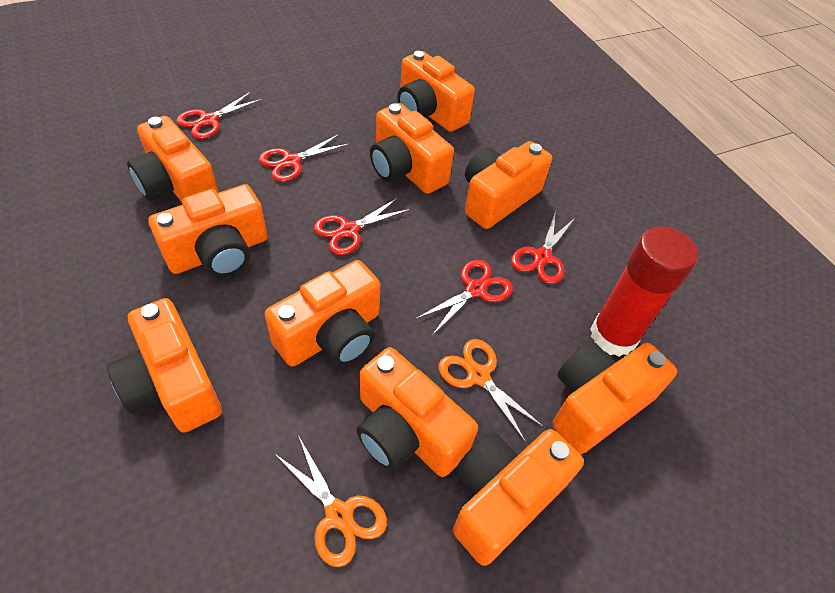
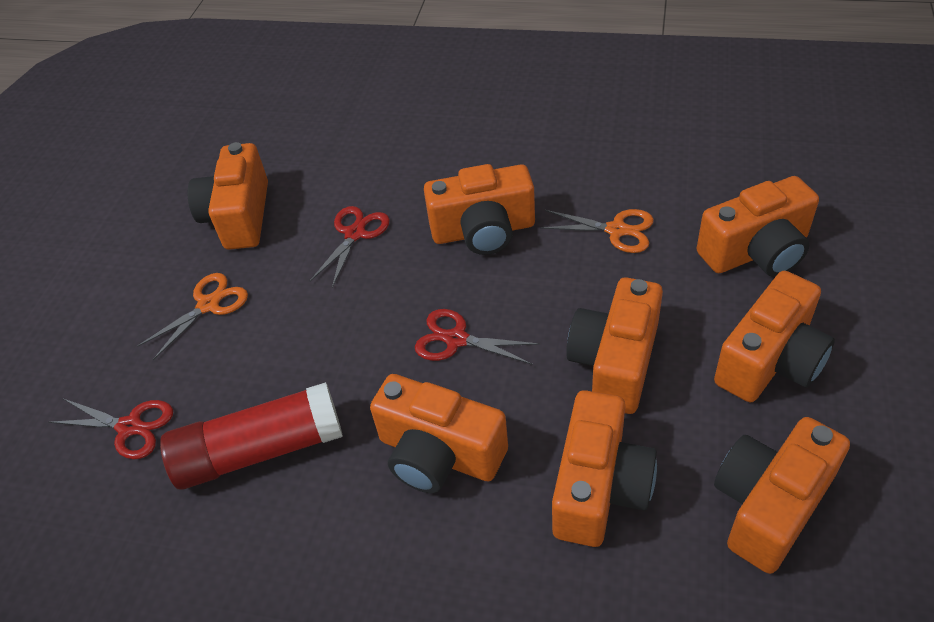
orange camera: [107,298,222,433] [127,116,219,202] [148,184,267,277] [264,260,380,367] [357,347,478,477] [370,103,454,194] [398,51,475,132] [453,429,584,566] [465,141,552,229] [553,342,677,454] = 10 -> [188,142,268,250] [370,374,508,493] [424,164,535,255] [552,390,657,547] [566,277,663,414] [696,176,819,277] [714,271,835,402] [714,417,850,574] = 8
red scissors: [176,92,263,139] [259,134,350,182] [314,198,411,255] [416,260,513,335] [511,211,576,284] = 5 -> [49,399,173,459] [310,206,390,288] [415,309,540,365] = 3

